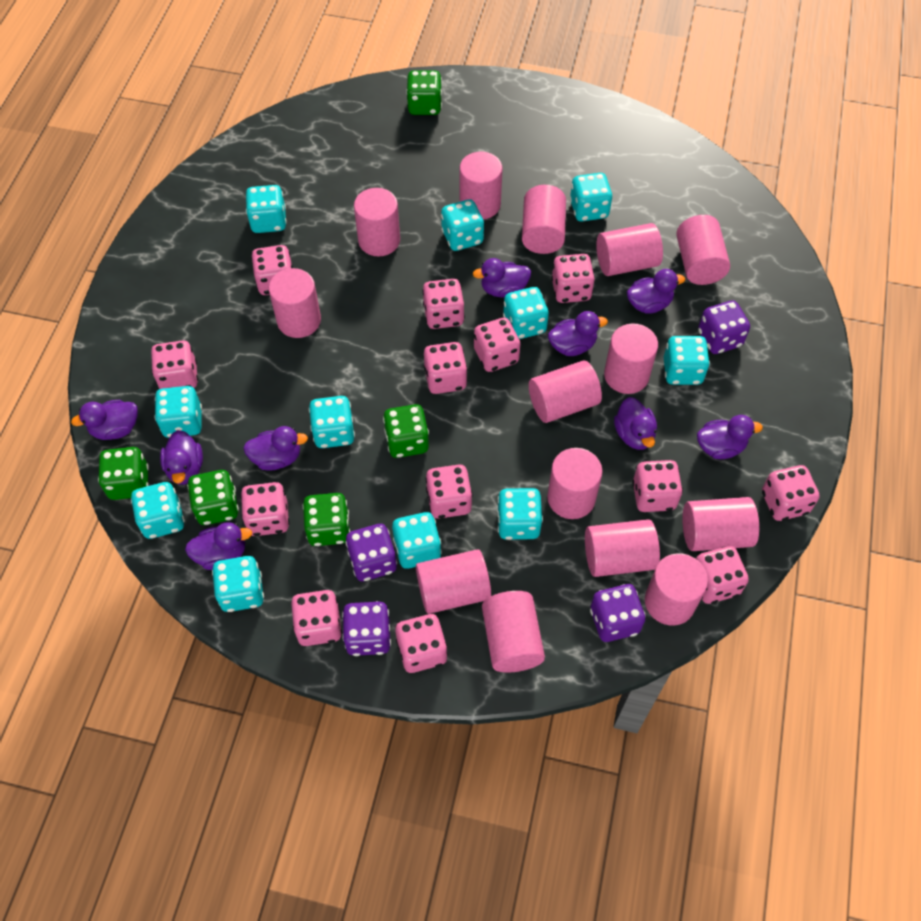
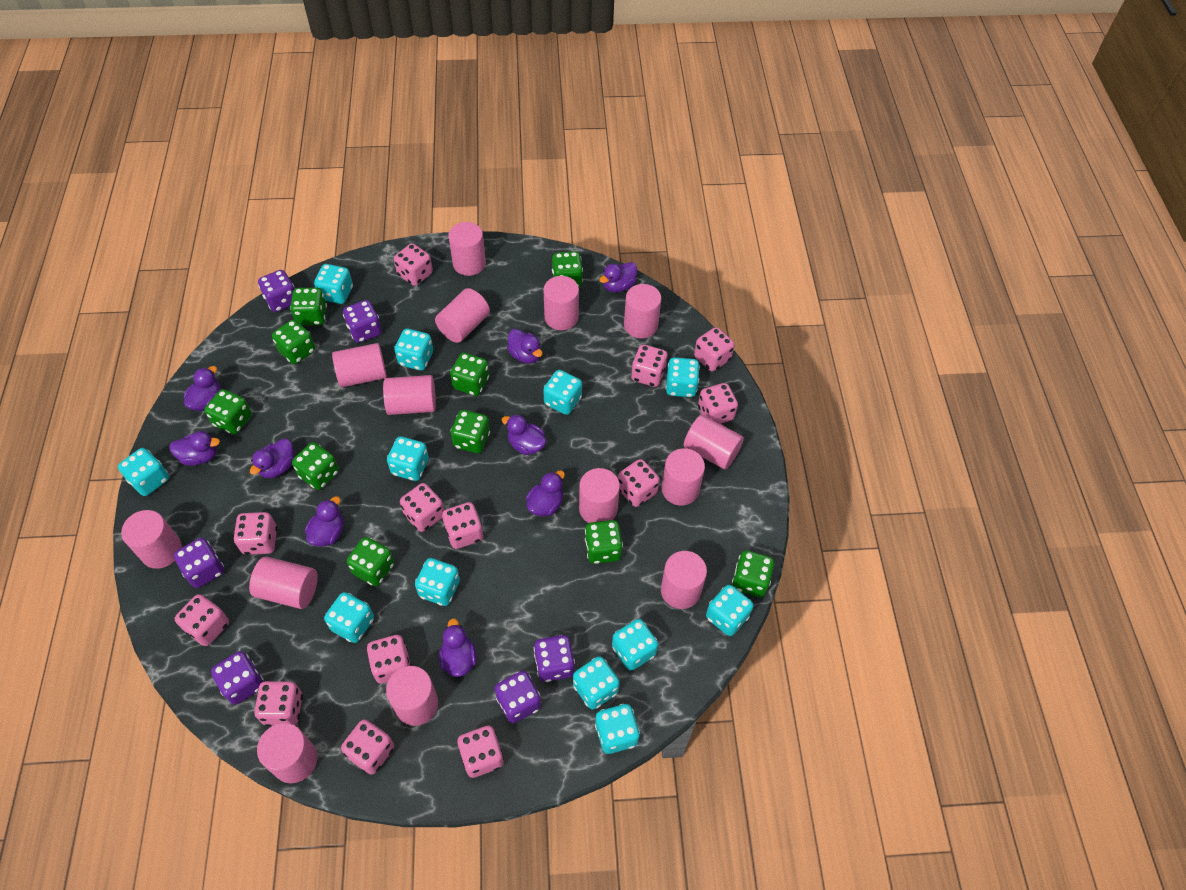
green dice: [98,447,149,500] [187,470,239,525] [303,493,350,546] [383,404,429,458] [406,70,442,115] = 5 -> [204,389,252,434] [272,320,315,364] [290,288,327,325] [292,442,339,490] [347,537,394,586] [450,353,489,396] [451,410,490,453] [552,251,583,287] [585,520,623,564] [732,550,774,597] = 10
purple dice: [342,601,391,656] [345,524,397,581] [590,584,646,642] [698,300,750,354] = 4 -> [174,538,224,588] [211,651,264,705] [258,270,295,312] [343,300,382,343] [495,671,541,723] [534,635,575,682] = 6
turquoise dice: [131,482,185,539] [154,386,202,438] [212,556,264,612] [246,185,287,233] [309,396,355,448] [392,512,442,569] [441,199,484,251] [497,488,543,540] [503,287,549,339] [570,173,612,221] [664,336,710,385] = 11 -> [118,448,169,496] [314,264,353,304] [324,592,374,643] [387,436,429,481] [394,329,433,370] [415,558,460,606] [543,370,582,415] [573,656,620,709] [595,704,640,754] [612,619,658,671] [665,357,700,397] [706,585,754,636] = 12

